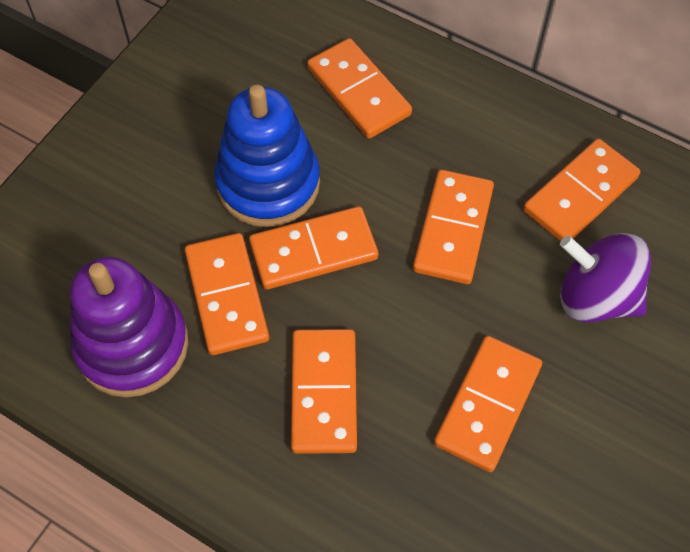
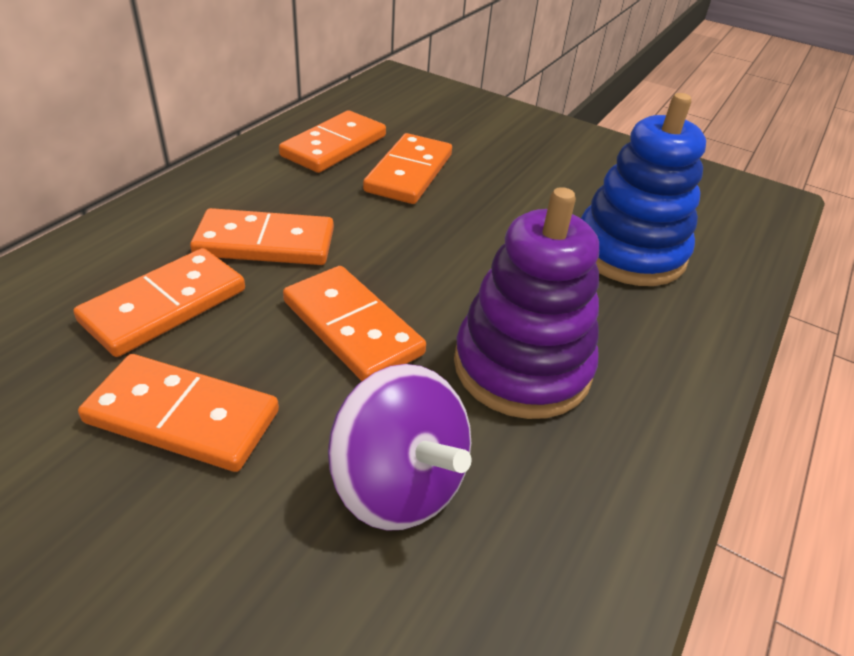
orange domino: [185,233,269,355] [249,206,378,289] [291,329,357,454] [307,38,412,139] [413,170,494,284] [434,336,542,472] [523,139,641,241] = 7 -> [73,248,245,357] [78,354,279,472] [190,208,334,265] [279,110,386,173] [283,266,426,381] [363,133,452,204] = 6

